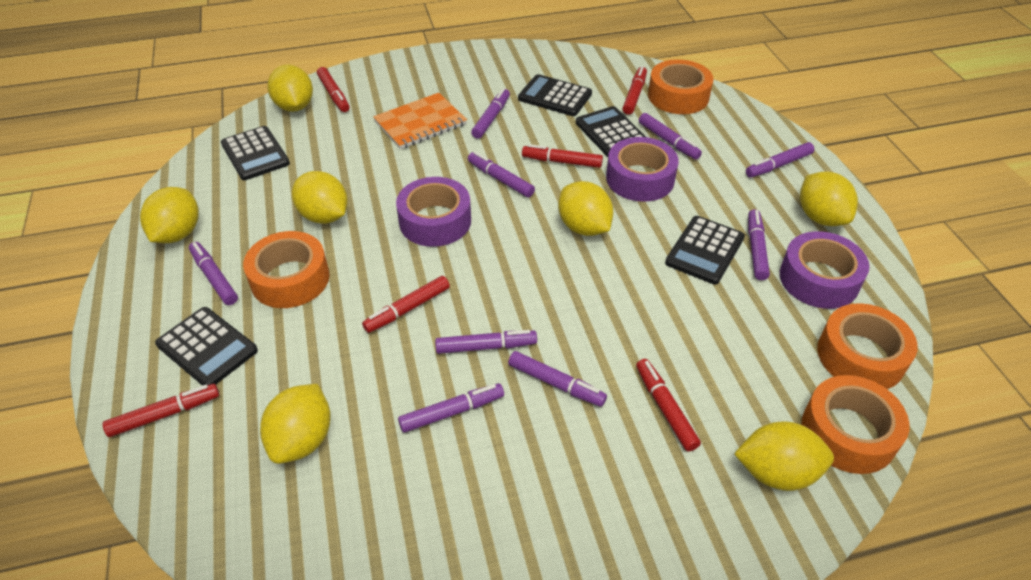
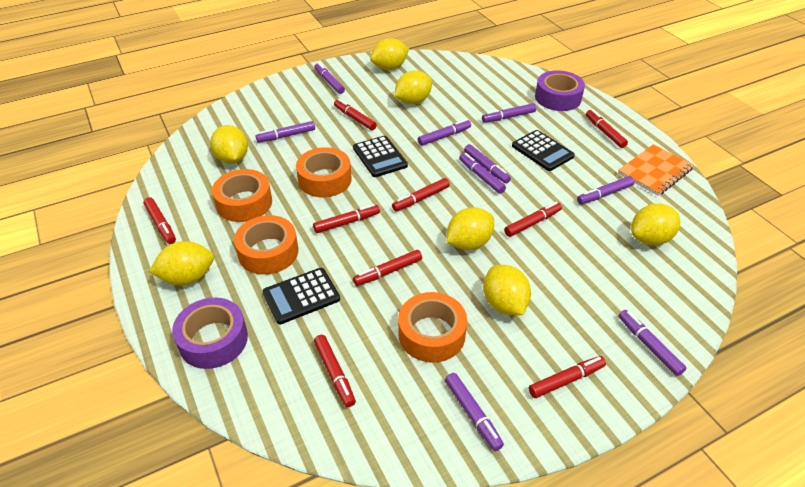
black calculator: [155,307,258,386] [221,126,290,180] [518,74,592,116] [576,106,646,157] [665,216,745,285] = 5 -> [263,268,340,324] [353,136,408,177] [512,130,575,171] = 3
purple tape: [396,177,471,247] [606,137,679,202] [780,231,869,309] = 3 -> [172,297,248,369] [535,70,585,111] = 2
red marker: [103,384,219,437] [317,67,350,112] [362,276,450,333] [522,144,603,168] [622,66,647,115] [636,359,701,452] = 6 -> [143,197,176,244] [313,204,380,233] [314,335,356,407] [334,99,377,130] [353,250,422,286] [392,178,450,211] [504,202,562,237] [528,356,606,398] [586,109,628,148] = 9

